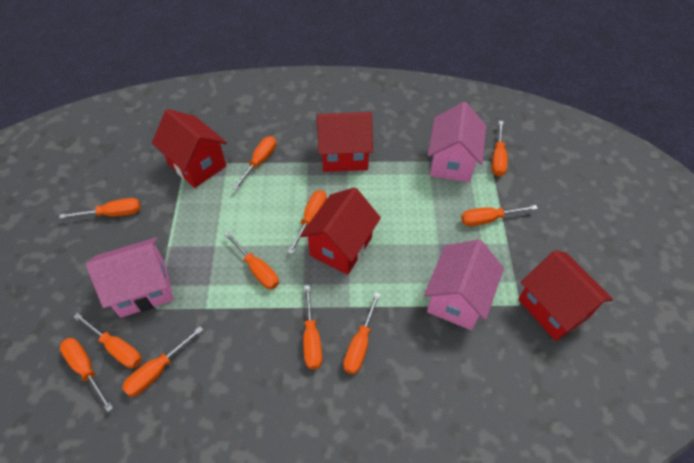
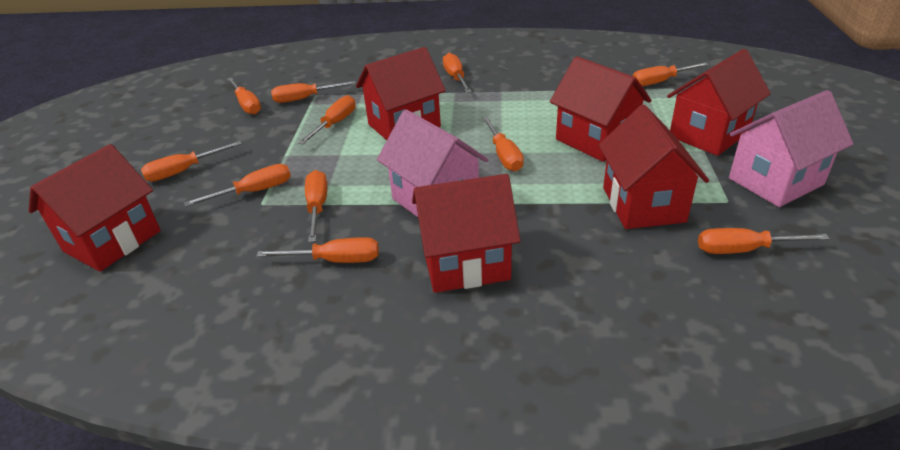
pink house: [86,237,174,318] [424,240,504,330] [428,102,486,182] = 3 -> [377,109,488,217] [729,90,853,207] = 2
red house: [152,109,227,188] [300,187,381,275] [317,112,373,172] [518,250,613,341] = 4 -> [28,144,161,272] [356,47,446,140] [412,174,520,293] [550,56,652,162] [598,105,709,229] [667,49,771,156] = 6

